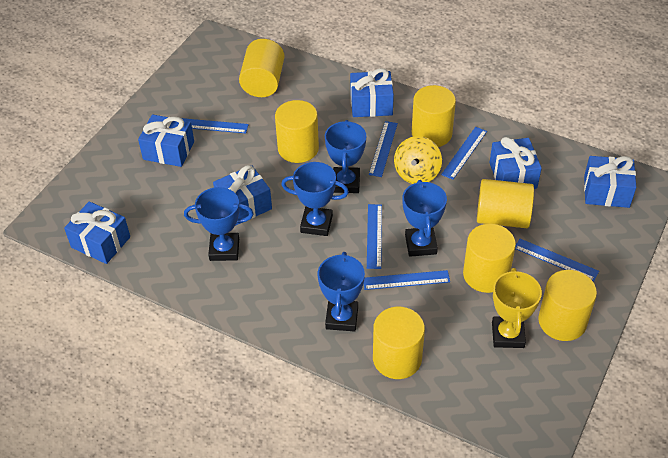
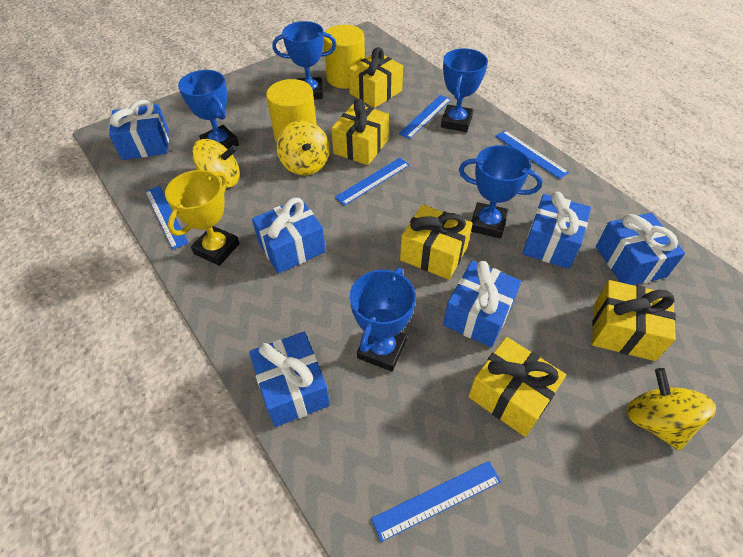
blue ruler: [181,118,249,133] [364,270,450,290] [367,204,382,269] [369,121,398,177] [441,127,487,180] [515,239,599,282] = 6 -> [145,186,188,250] [335,158,410,206] [371,461,501,542] [399,95,451,139] [495,130,569,179] = 5
yellow cylinder: [239,39,285,97] [275,100,319,163] [373,307,425,379] [412,85,456,147] [463,224,516,293] [477,179,534,228] [538,270,597,341] = 7 -> [266,79,317,142] [323,25,365,89] = 2
yellow gift: none = 0 -> [331,99,389,165] [348,47,403,108] [400,204,473,280] [468,337,566,437] [592,280,676,361] = 5
yellow spinning top: [394,136,442,184] = 1 -> [192,139,240,188] [277,120,330,175] [626,368,716,451] = 3

